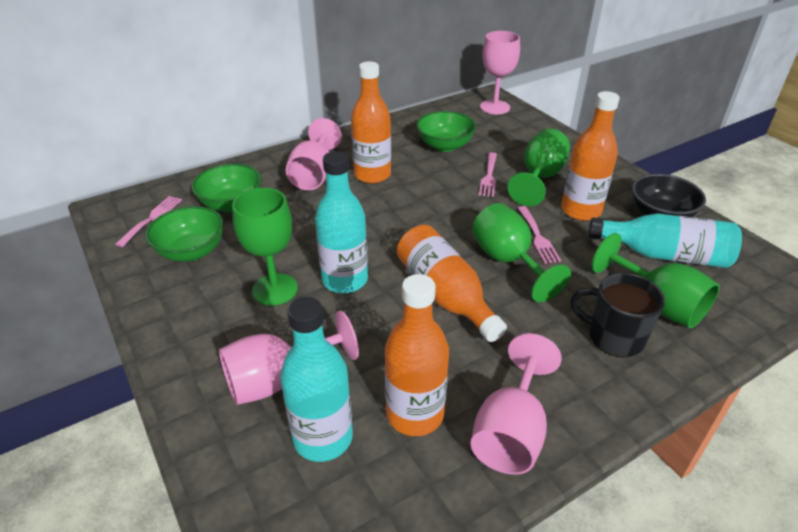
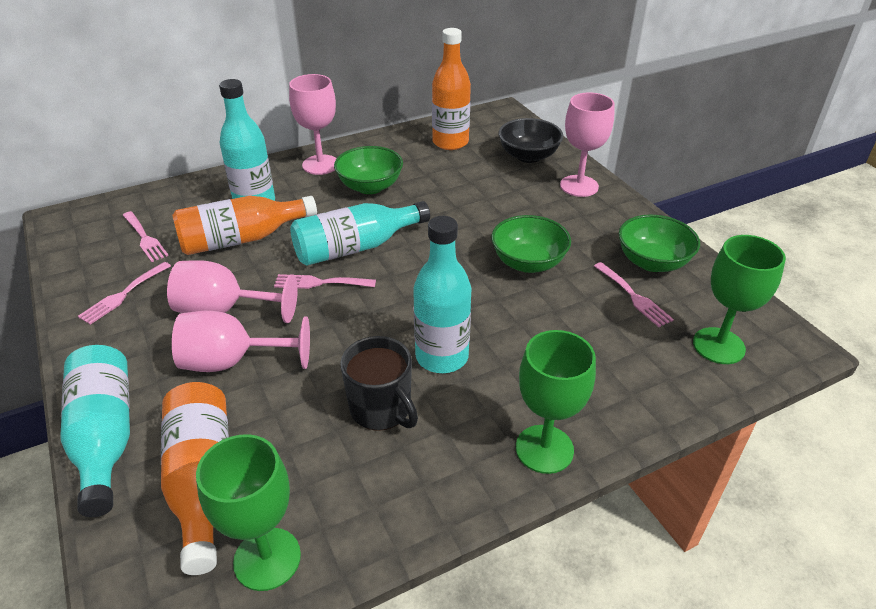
green goblet: [232,188,298,306] [472,203,571,302] [508,129,570,206] [592,233,720,328] = 4 -> [196,434,301,591] [516,330,596,474] [693,235,786,364] = 3
orange bottle: [351,61,391,184] [385,274,449,436] [397,225,507,342] [561,91,620,221] = 4 -> [161,382,229,575] [172,196,317,255] [432,28,471,150] = 3
pink fork: [115,196,182,247] [479,152,497,197] [518,206,561,264] = 3 -> [78,262,171,325] [123,211,169,262] [274,274,376,289] [594,262,674,327] = 4
turquoise bottle: [280,297,353,462] [315,151,368,293] [588,213,742,268] = 3 -> [60,345,130,517] [219,79,275,201] [290,201,430,266] [413,216,471,373] = 4

